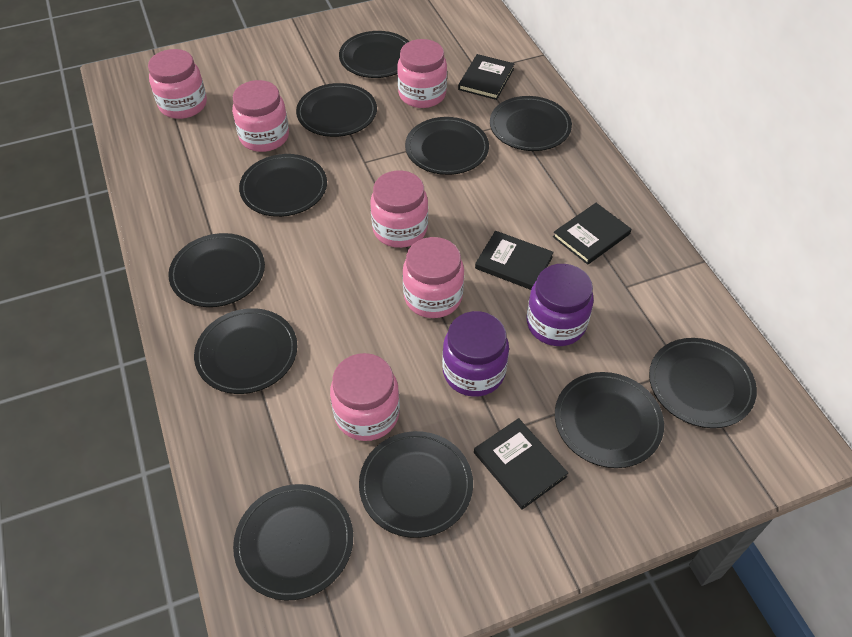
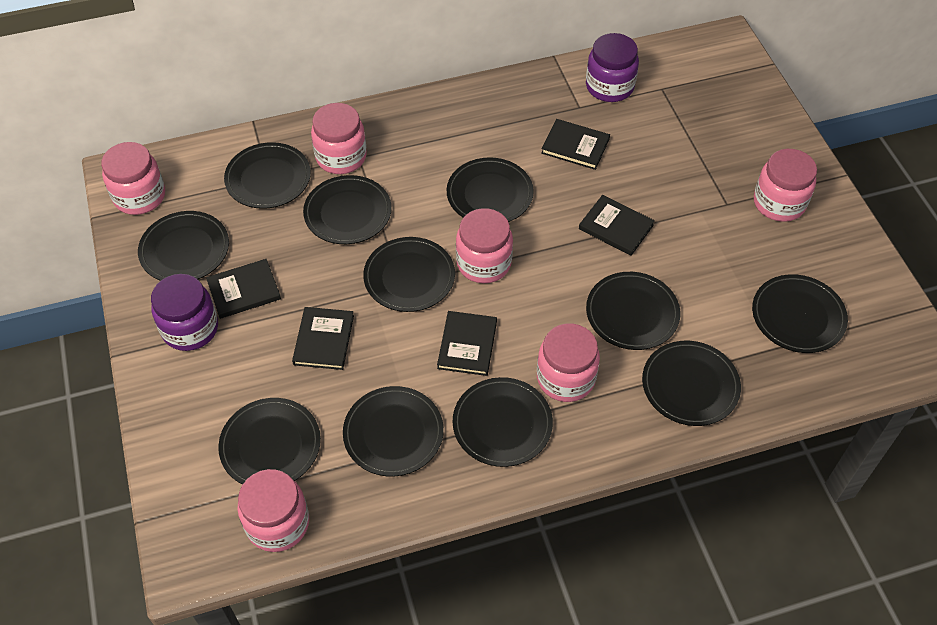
black book: [458,54,515,100] [474,418,568,510] [475,231,554,290] [553,203,631,265] = 4 -> [206,259,281,319] [292,307,354,370] [437,311,497,376] [541,119,610,170] [579,195,655,256] = 5

